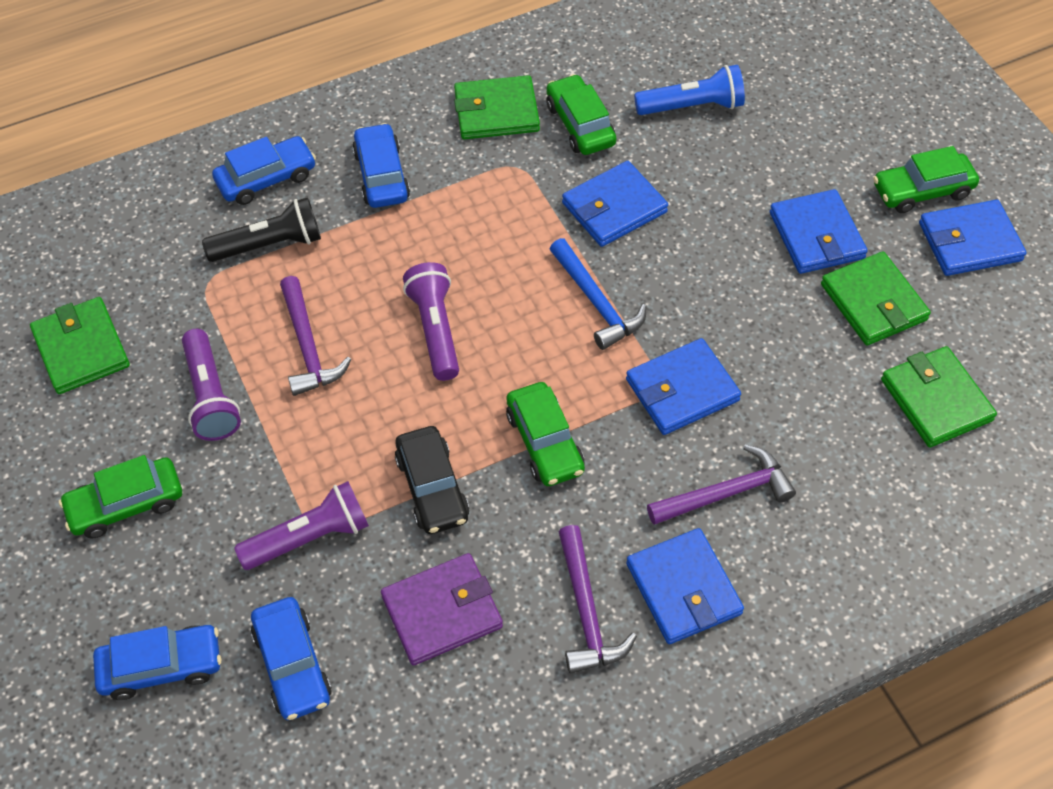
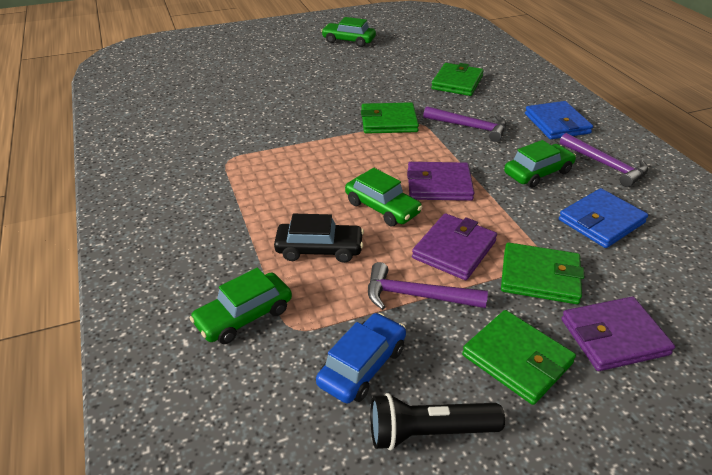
blue car: [93,625,221,700] [212,136,316,205] [251,597,332,720] [352,123,410,208] = 4 -> [316,313,406,404] = 1
blue flashlight: [634,65,745,115] = 1 -> none = 0
blue hammer: [550,238,647,350] = 1 -> none = 0
blue wallet: [562,161,668,247] [626,338,741,435] [626,528,744,644] [770,189,868,274] [919,200,1027,276] = 5 -> [525,101,593,139] [559,188,648,248] = 2
purple flashlight: [182,329,241,441] [234,481,369,570] [403,262,459,381] = 3 -> none = 0
purple wallet: [381,553,503,666] = 1 -> [407,162,474,201] [412,213,497,280] [561,297,675,371] = 3

